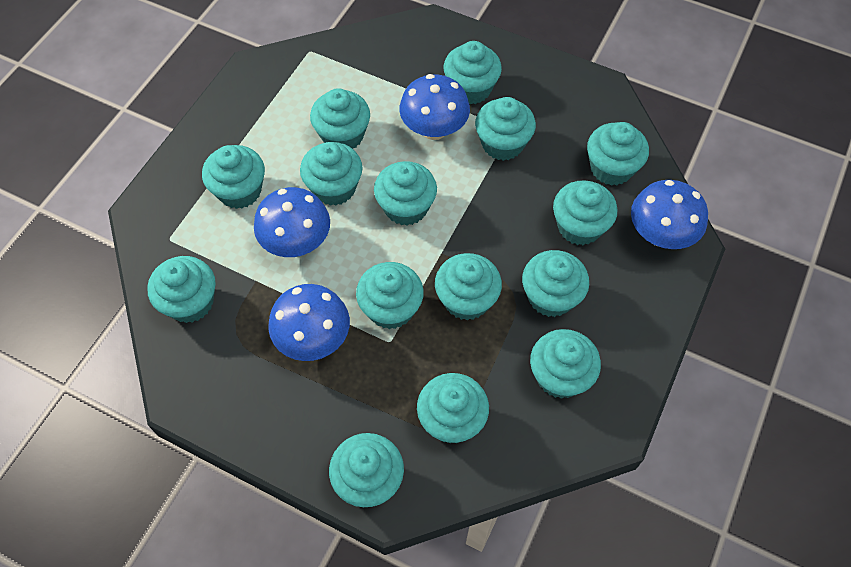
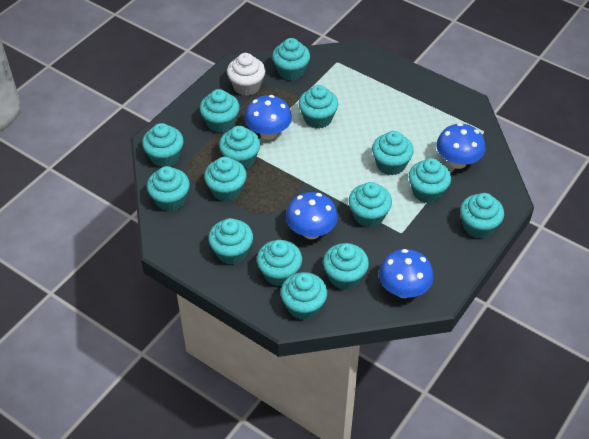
white cupcake: none = 0 -> [227,53,265,96] = 1

